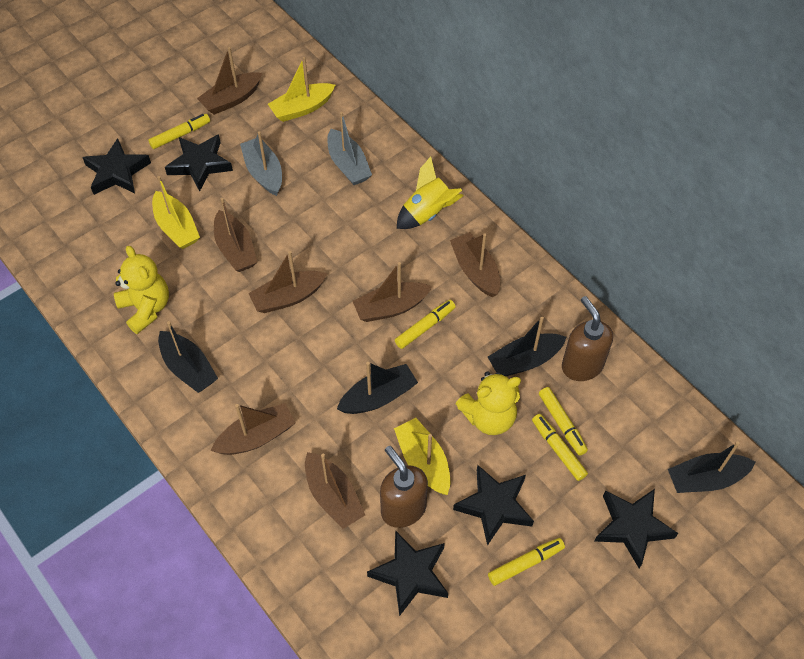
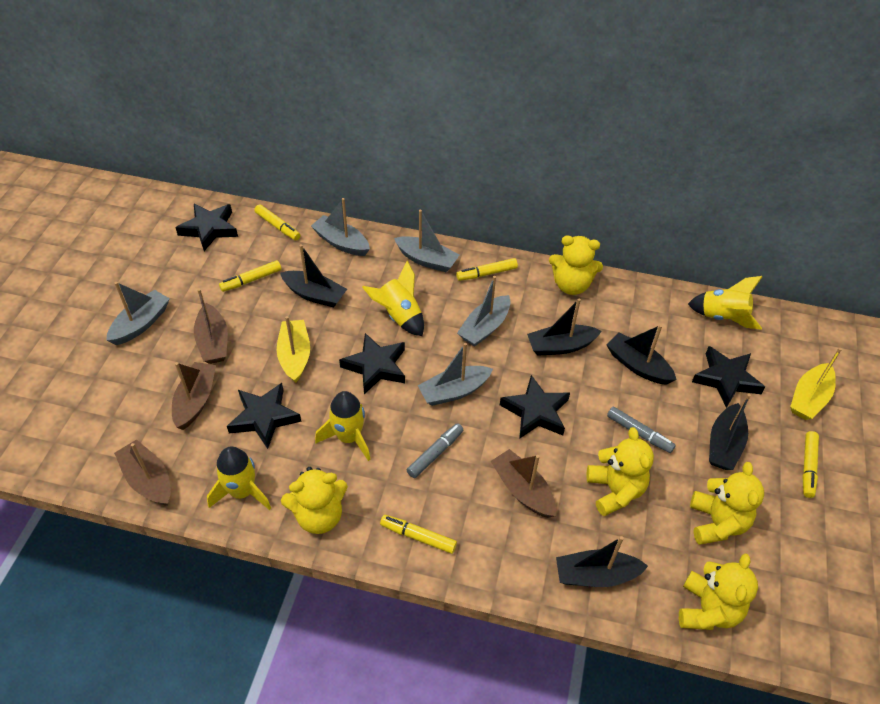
black boat: [158,321,218,393] [337,362,418,414] [488,317,566,376] [668,441,755,493] = 4 -> [280,244,347,308] [527,299,602,356] [556,536,648,587] [606,325,677,385] [709,394,751,470] = 5
brown boat: [197,47,262,115] [211,403,296,455] [214,198,257,272] [249,251,327,313] [305,452,365,529] [353,262,432,322] [450,232,500,297] = 7 -> [114,439,171,506] [172,362,216,430] [194,289,228,364] [491,449,556,518] = 4
brown soap dispenser: [380,446,428,528] [562,296,613,381] = 2 -> none = 0
grey boat: [240,131,282,196] [327,112,372,185] = 2 -> [106,282,170,345] [311,198,370,256] [394,210,459,272] [418,343,493,406] [457,276,511,347] = 5
grey marker: none = 0 -> [407,423,463,478] [607,407,676,453] = 2
yellow boat: [152,176,200,249] [268,57,335,122] [394,418,450,495] = 3 -> [277,316,310,383] [790,348,842,420] = 2
yellow rocket: [397,157,463,229] = 1 -> [207,446,271,510] [315,391,371,461] [362,261,424,336] [688,276,762,330] = 4
yellow teddy bear: [114,246,169,334] [456,371,521,435] = 2 -> [281,467,348,534] [549,236,603,295] [586,427,654,516] [679,553,758,630] [690,462,764,545] = 5

